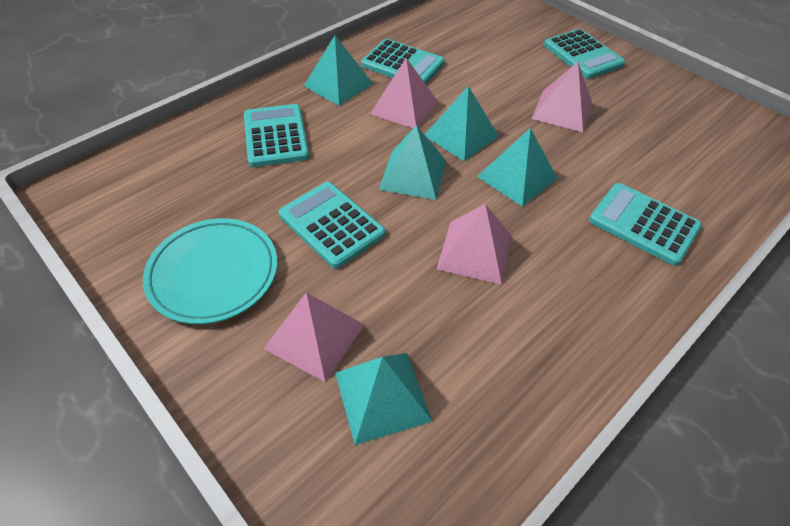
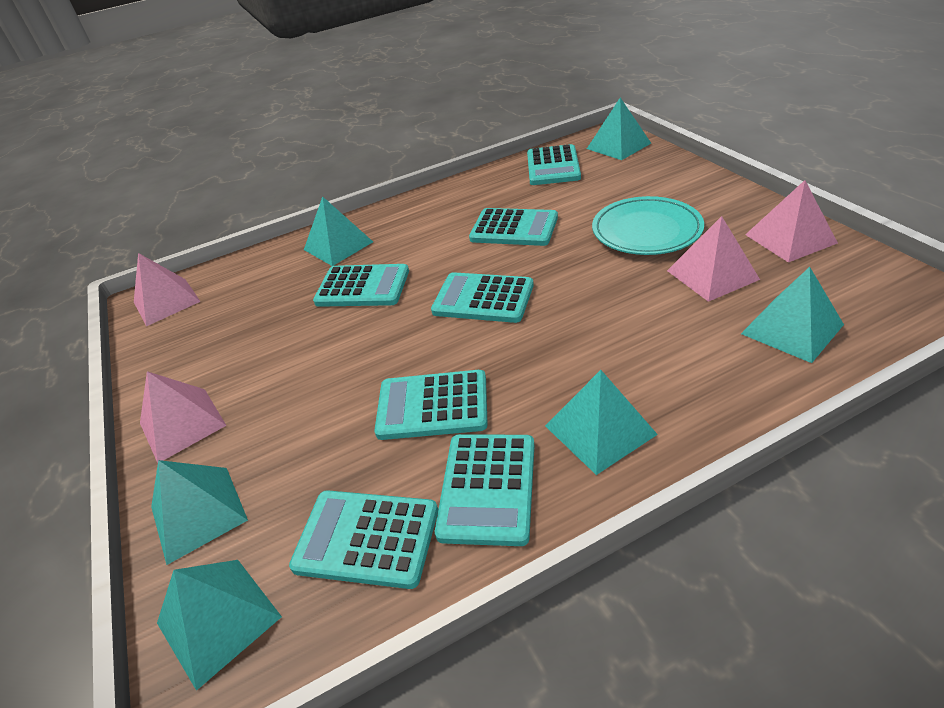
turquoise calculator: [244,104,309,167] [279,182,385,269] [361,39,445,84] [544,29,625,79] [589,183,702,266] = 5 -> [289,490,438,589] [313,264,409,307] [374,370,488,440] [431,272,534,323] [435,434,534,546] [469,208,558,246] [527,144,581,185] = 7
turquoise pyramid: [304,35,373,106] [335,353,432,445] [379,125,446,200] [424,86,499,161] [477,128,557,207] = 5 -> [151,460,248,565] [157,560,282,691] [304,196,373,266] [545,370,658,475] [587,98,651,160] [741,267,844,363] = 6

